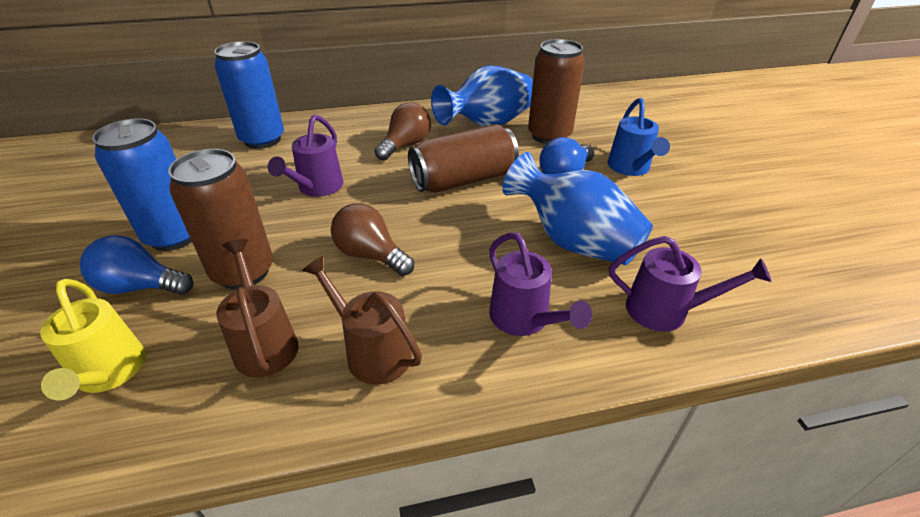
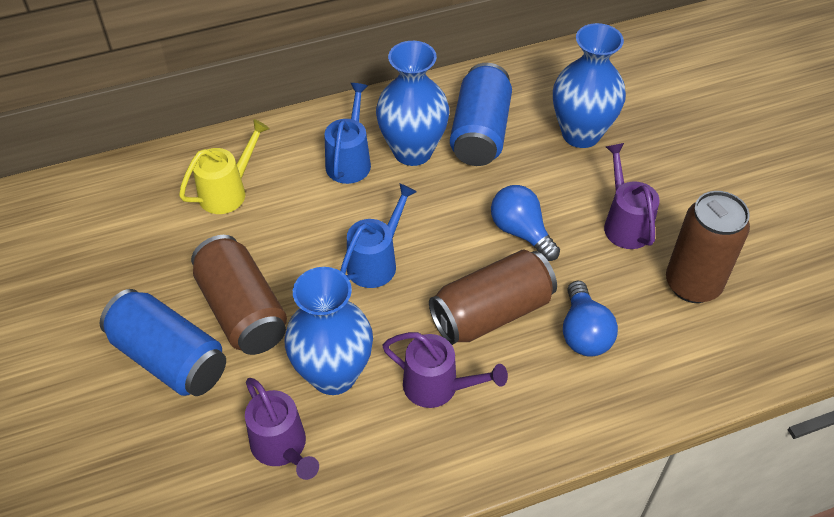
blue vase: [431,65,533,127] [502,152,653,265] = 2 -> [284,267,373,395] [376,41,450,166] [553,23,626,148] = 3
blue watering can: [607,98,670,176] = 1 -> [325,83,371,184] [340,183,417,288] = 2
brown light bulb: [331,203,414,276] [375,102,431,160] = 2 -> none = 0
brown watering can: [216,239,299,378] [302,256,422,385] = 2 -> none = 0

